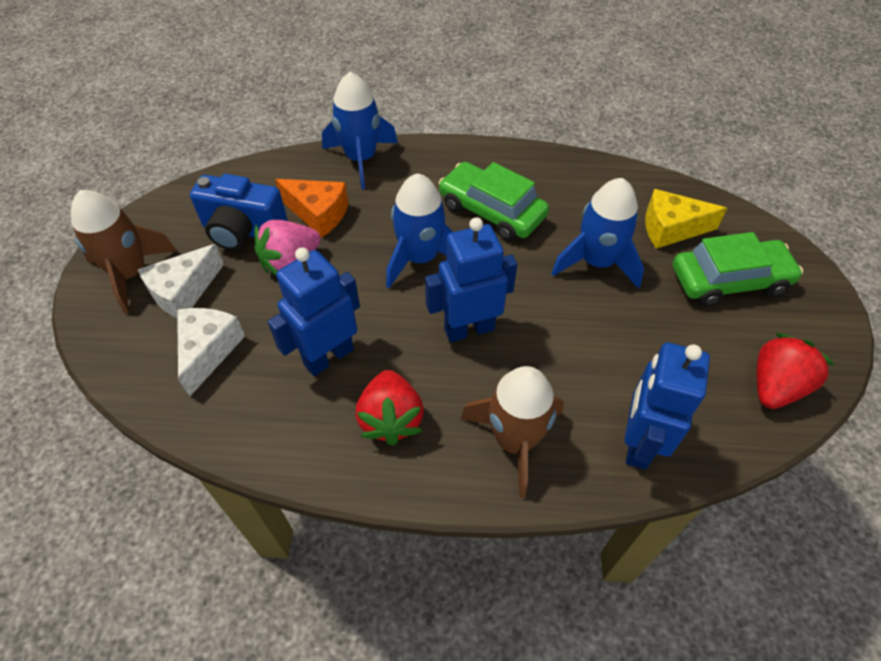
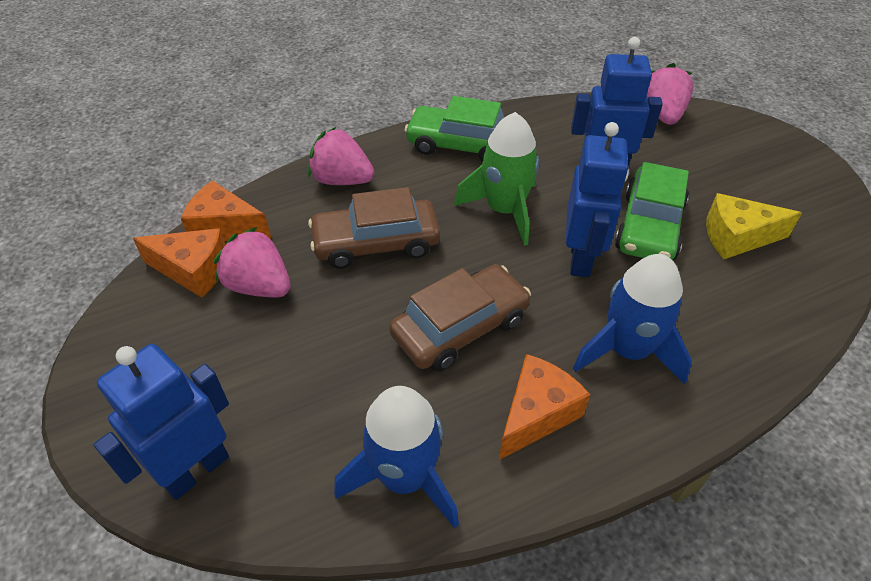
blue camera: [190,174,288,250] = 1 -> none = 0
blue rocket: [322,72,398,189] [386,173,453,288] [551,178,644,289] = 3 -> [334,386,459,528] [573,254,692,385] = 2
brown car: none = 0 -> [308,187,440,269] [389,264,531,371] = 2
brown rocket: [71,190,177,314] [461,366,564,498] = 2 -> none = 0
green rocket: none = 0 -> [454,112,539,245] = 1
orange cheese: [275,179,349,238] = 1 -> [133,228,226,298] [181,180,271,241] [499,354,590,460] = 3
pink strawberry: [254,219,321,276] = 1 -> [214,227,291,297] [308,127,374,185] [647,63,694,125] = 3
red strawberry: [355,370,424,445] [757,333,835,409] = 2 -> none = 0
white cheese: [138,244,224,318] [177,308,245,397] = 2 -> none = 0

